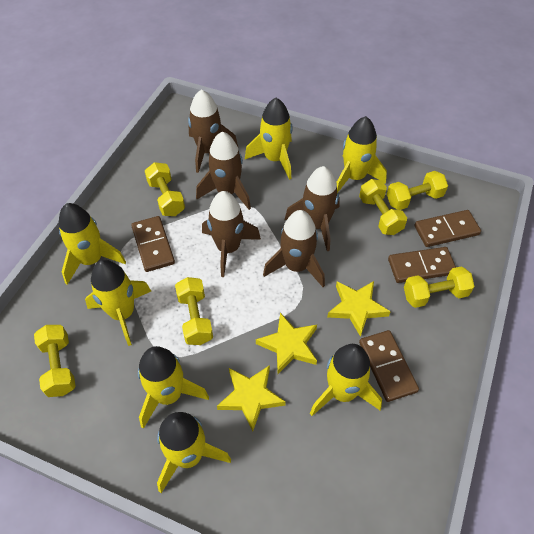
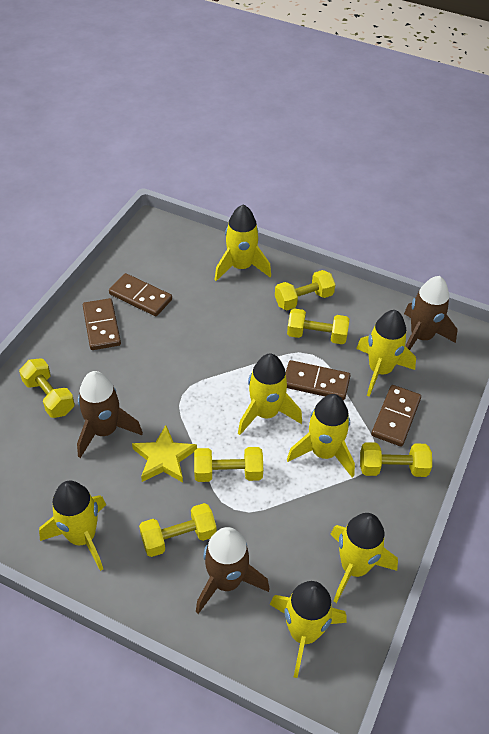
brown rocket: [188,89,238,173] [196,132,251,210] [202,191,261,277] [263,210,325,287] [285,166,340,251] = 5 -> [77,371,143,458] [196,527,269,614] [404,276,457,350] = 3
yellow star: [217,365,286,432] [256,313,317,374] [327,281,391,337] = 3 -> [132,425,197,482] = 1

